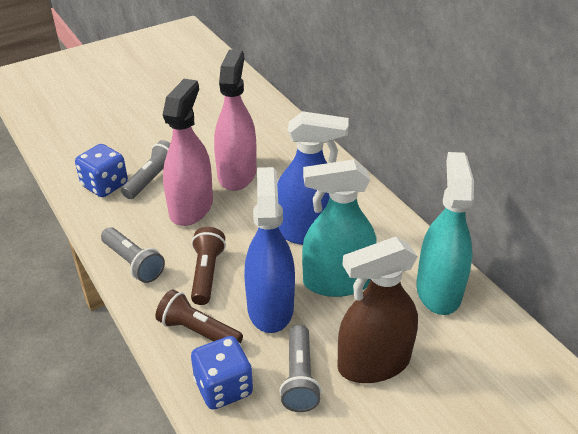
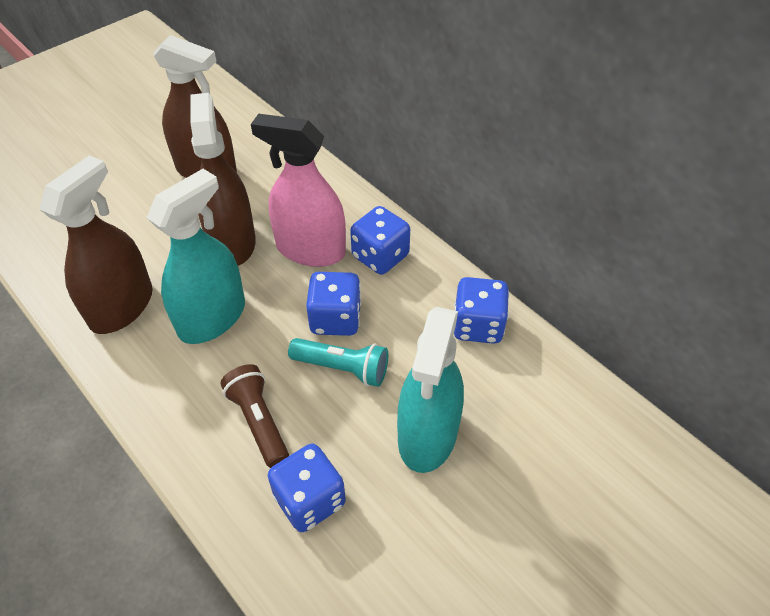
blue dice: [75,144,128,197] [191,336,253,410] = 2 -> [268,444,346,532] [306,272,362,336] [350,206,410,275] [454,277,509,344] = 4
blue spray bottle: [244,167,295,333] [277,111,349,245] = 2 -> none = 0
brown flashlight: [155,289,243,344] [191,227,226,305] = 2 -> [220,364,289,468] = 1
brown spray bottle: [337,237,418,383] = 1 -> [39,155,153,334] [153,35,237,178] [190,93,256,266] = 3
grey flashlight: [101,227,165,283] [121,140,171,199] [280,324,321,412] = 3 -> none = 0
pink spray bottle: [163,79,213,226] [214,49,257,191] = 2 -> [251,114,346,267] = 1
turquoise flashlight: none = 0 -> [288,338,388,387] = 1

